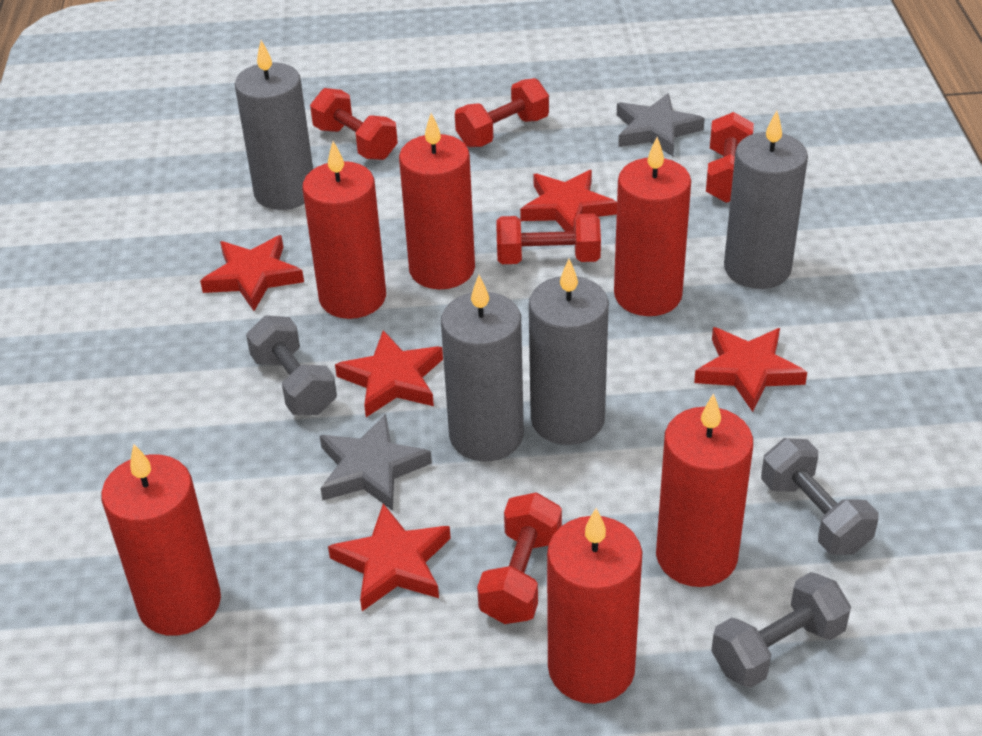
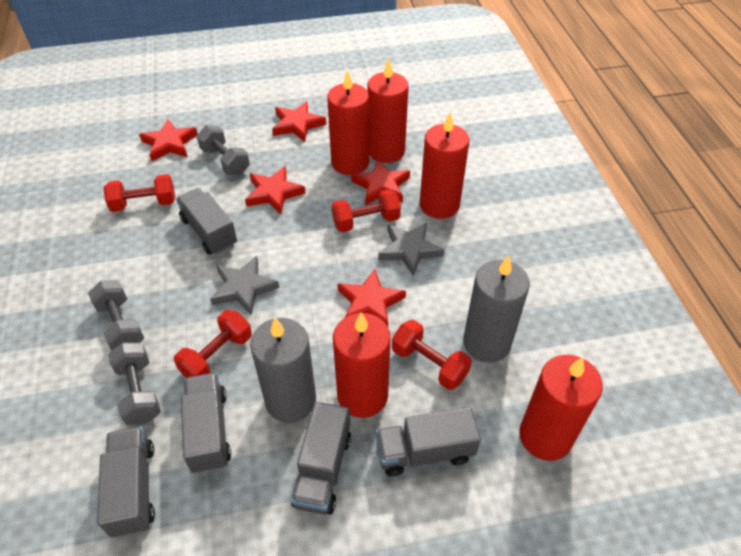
grey candle: [235,40,313,210] [441,275,524,461] [529,259,609,445] [724,111,808,289] = 4 -> [250,318,316,423] [463,255,530,363] = 2
grey truck: none = 0 -> [97,427,155,538] [176,188,237,255] [181,373,231,473] [291,402,351,515] [376,407,481,476] = 5
red candle: [101,444,221,636] [303,141,386,319] [399,113,475,289] [547,508,642,704] [614,137,691,316] [656,393,753,587] = 6 -> [327,70,369,175] [333,313,391,418] [368,58,409,163] [420,113,469,219] [519,355,603,461] = 5
red dumbbell: [310,88,398,160] [455,78,549,147] [477,492,562,624] [496,214,601,264] [706,112,754,203] = 5 -> [104,174,175,212] [174,310,252,378] [332,189,401,232] [392,320,472,390] = 4

